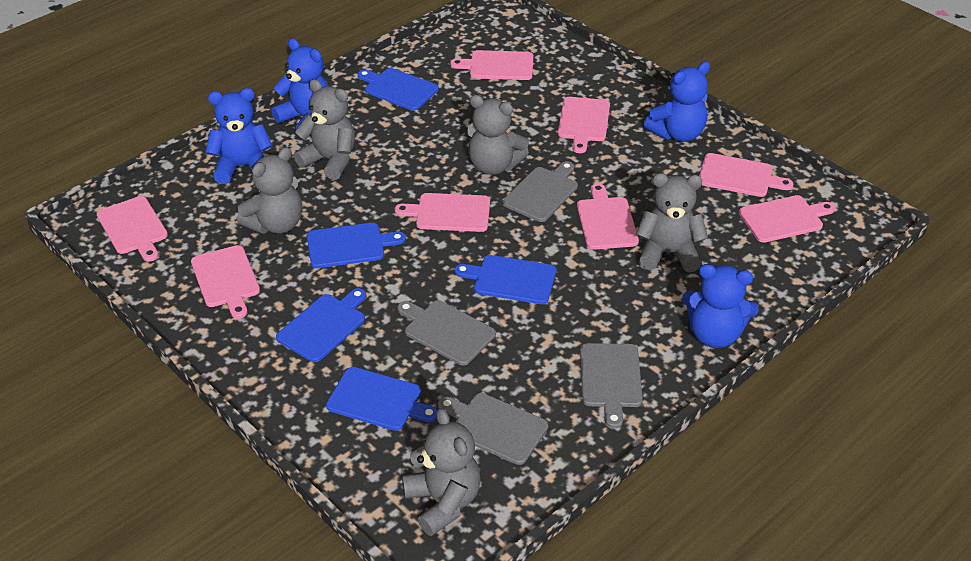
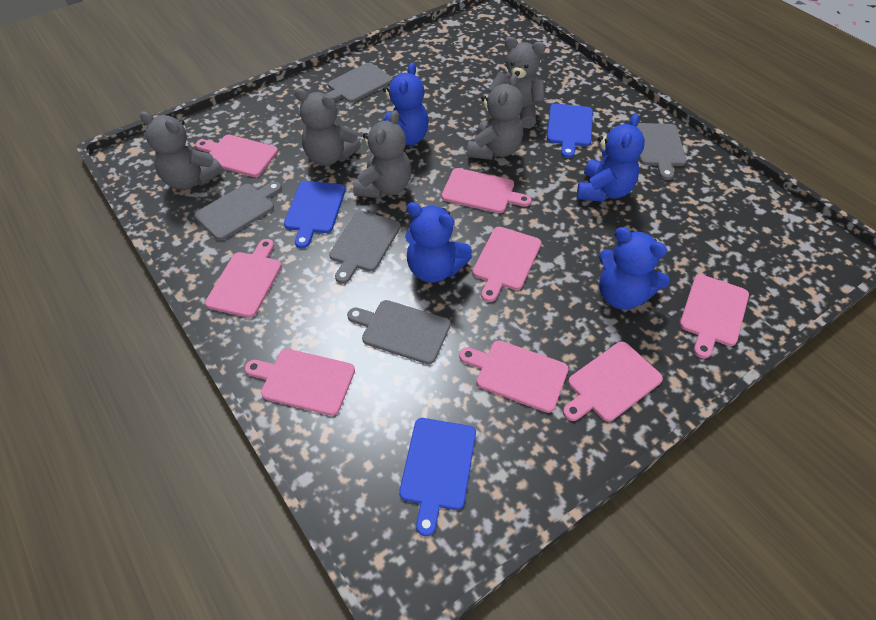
blue cutting board: [276,288,366,362] [307,223,406,268] [326,367,437,431] [358,68,439,111] [454,255,556,304] = 5 -> [284,181,345,248] [399,418,476,536] [547,103,593,158] = 3
grey cutting board: [397,300,496,366] [438,393,548,465] [503,161,578,222] [580,343,643,428] = 4 -> [194,182,282,240] [326,63,393,103] [329,211,401,284] [347,300,451,364] [636,123,687,180] = 5

